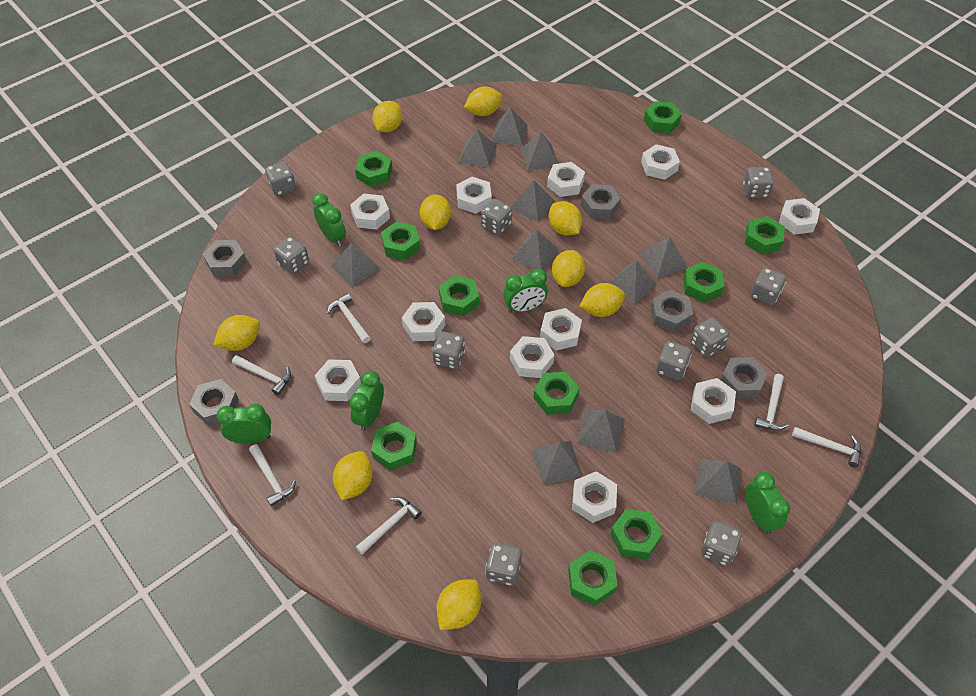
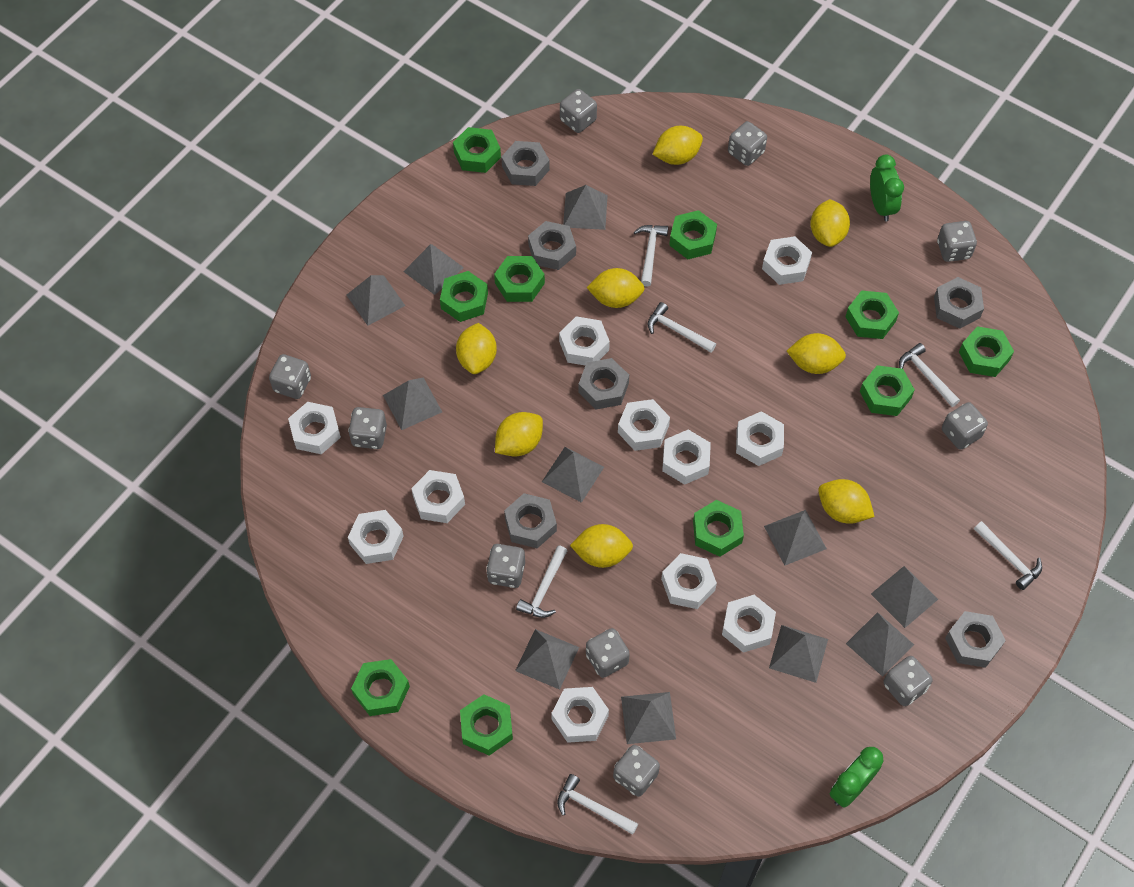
green clock: [217,404,271,444] [312,193,346,247] [349,371,384,431] [503,269,548,313] [745,472,790,534] = 5 -> [829,747,883,808] [870,154,904,222] = 2
grey nut: [189,379,239,425] [203,240,247,276] [581,184,621,219] [651,290,693,332] [721,357,768,399] = 5 -> [501,141,550,186] [504,493,557,548] [528,221,576,270] [578,358,629,409] [934,277,984,329] [945,611,1006,668] = 6
yellow lemon: [213,315,260,351] [333,451,373,500] [372,101,402,133] [420,194,451,230] [437,579,481,630] [464,87,502,116] [549,201,582,236] [552,250,585,287] [579,283,625,317] = 9 -> [456,323,497,374] [495,412,543,456] [570,524,633,568] [587,268,645,308] [652,126,703,165] [787,333,846,374] [810,199,850,247] [818,479,875,524] = 8

